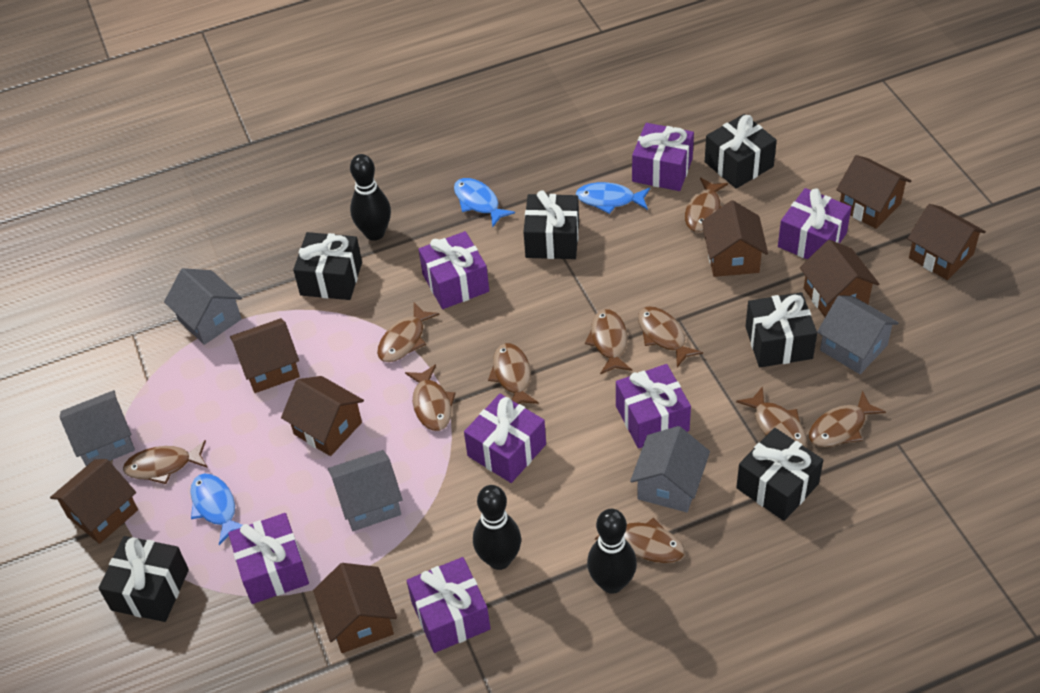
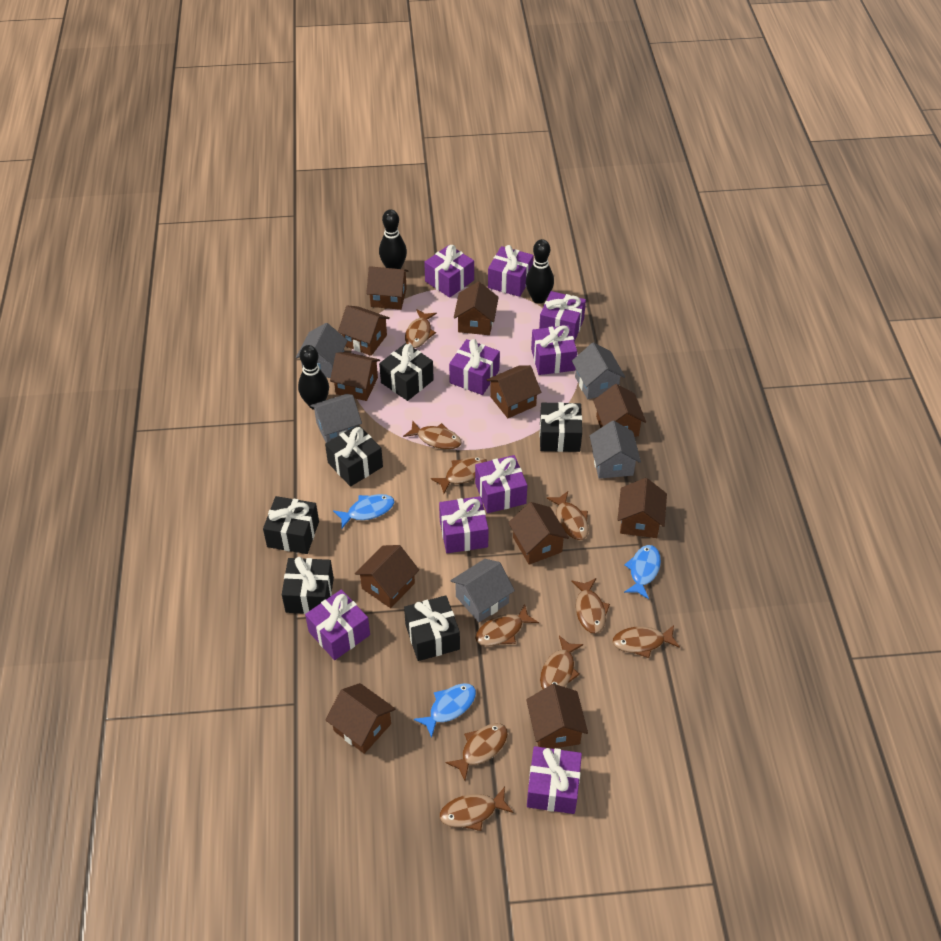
brown house: [50,459,138,544] [230,318,300,393] [281,376,364,456] [313,563,397,653] [702,200,768,277] [800,240,880,317] [836,155,911,229] [907,204,986,280] = 8 -> [326,683,395,754] [330,352,380,401] [338,305,390,356] [355,545,419,608] [366,266,409,310] [454,282,499,335] [487,365,541,418] [508,502,569,565] [526,684,588,749] [593,384,646,437] [618,478,667,538] = 11
purple gift: [228,513,309,604] [407,557,491,653] [419,231,489,309] [464,394,546,483] [616,364,691,449] [632,123,694,191] [778,188,851,260] = 7 -> [305,589,370,660] [424,245,474,298] [439,496,489,553] [449,339,500,395] [475,455,527,513] [488,245,534,297] [527,746,582,814] [531,325,577,375] [539,291,586,342] = 9

